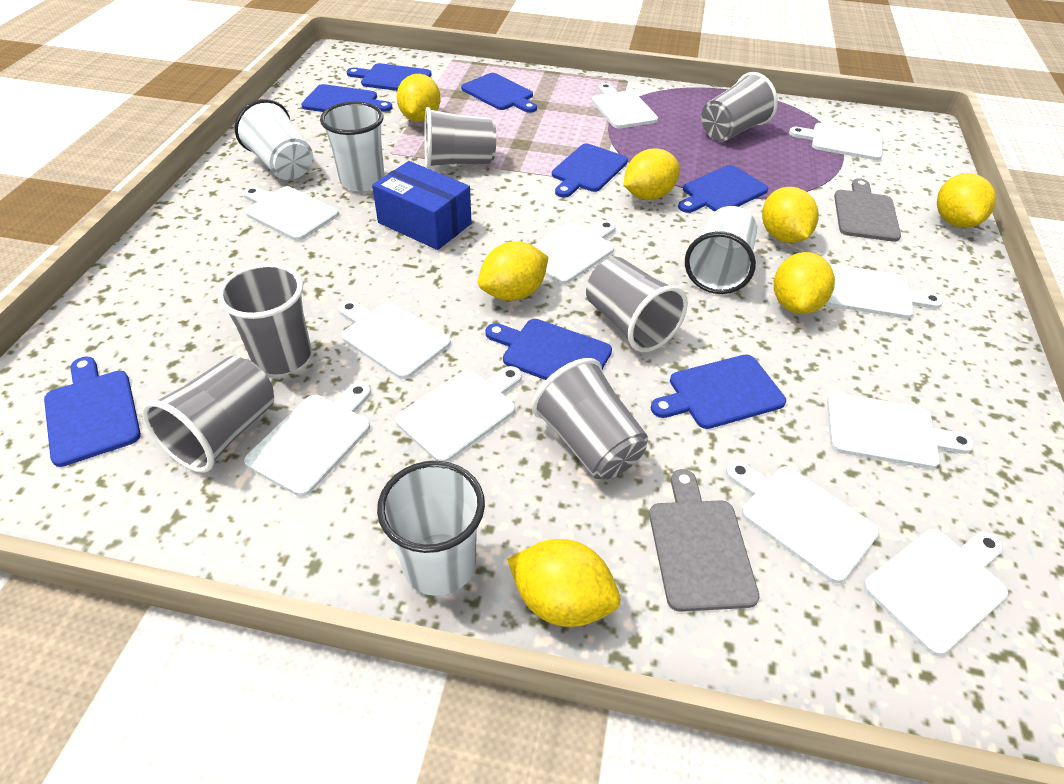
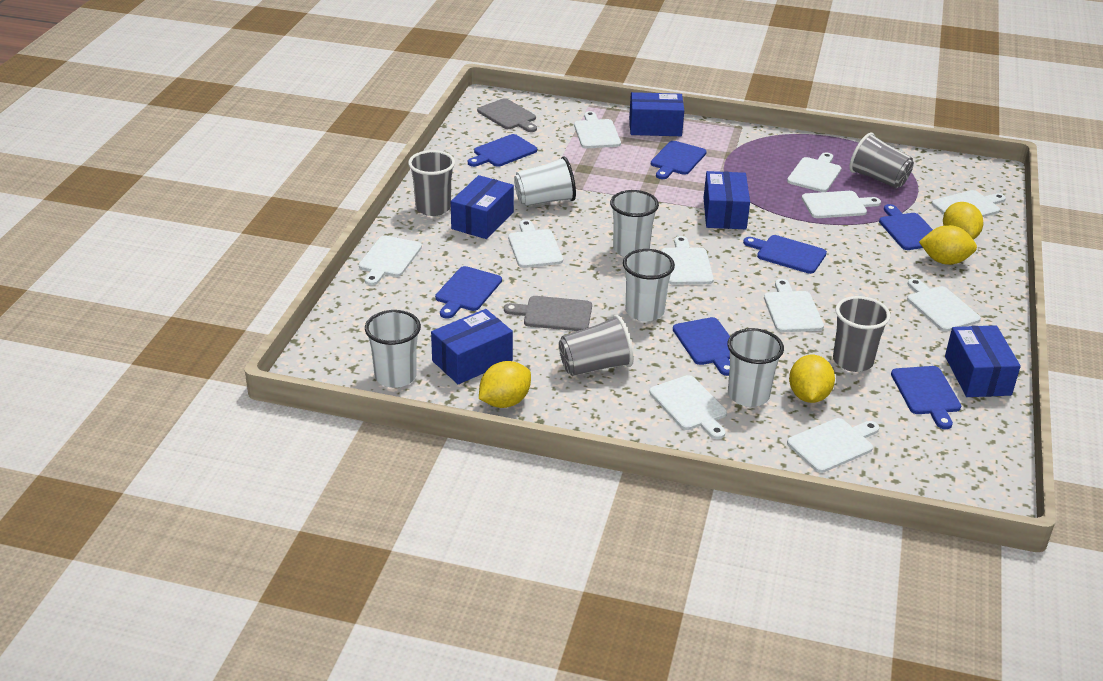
blue box: [372,161,472,250] = 1 -> [431,309,513,384] [451,175,514,239] [629,92,684,136] [704,171,750,229] [945,325,1021,397] = 5
blue cutting board: [44,356,141,467] [301,84,393,112] [347,63,432,91] [461,73,537,113] [485,319,612,380] [552,144,628,198] [651,355,786,429] [678,165,768,213] = 8 -> [435,266,502,319] [468,134,537,167] [651,141,707,179] [673,317,730,376] [743,235,827,274] [879,204,933,250] [891,366,961,429] = 7
grey cup: [142,356,274,473] [217,263,311,374] [424,107,496,168] [531,358,648,479] [586,257,688,352] [701,72,778,142] = 6 -> [408,150,455,216] [559,315,633,376] [833,296,891,372] [849,132,914,188] = 4
white cup: [235,99,313,180] [320,102,385,191] [377,461,485,596] [685,206,757,294] = 4 -> [365,310,421,388] [514,156,576,207] [610,190,659,257] [623,249,675,322] [727,328,784,407] = 5
yellow lemon: [397,74,441,122] [478,241,548,301] [507,539,620,627] [624,148,680,200] [762,187,819,243] [774,252,835,314] [937,173,996,228] = 7 -> [479,361,531,408] [789,355,835,403] [919,225,977,265] [943,202,983,240] = 4

